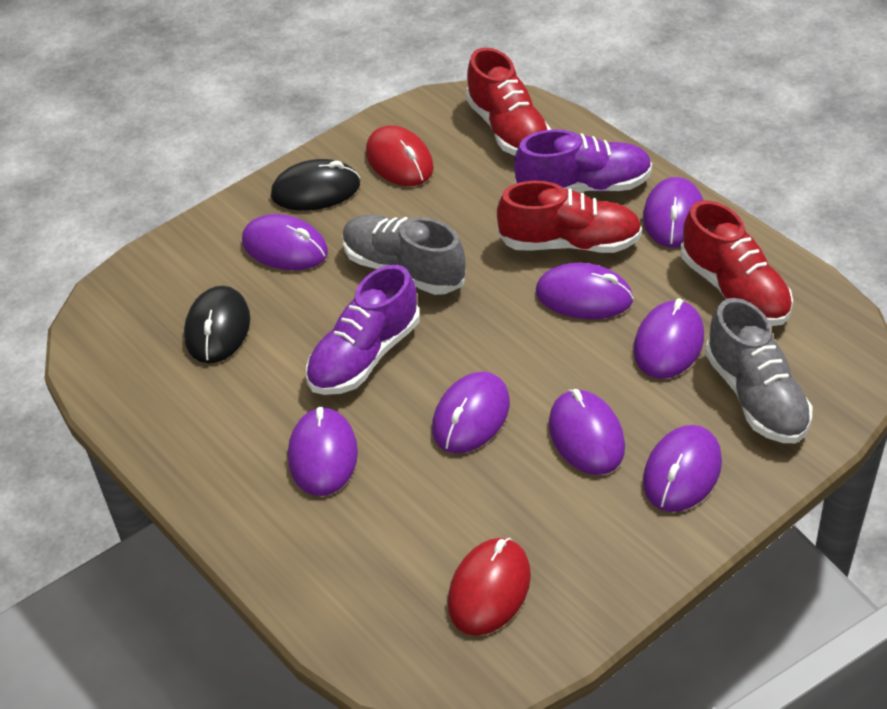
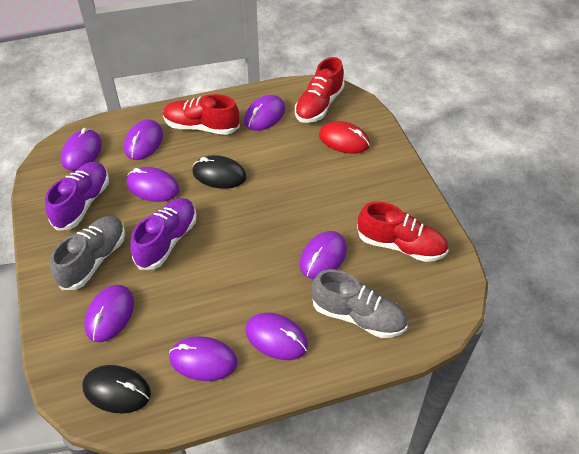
red mouse: [366,125,434,186] [448,538,531,636] = 2 -> [319,121,370,154] = 1

